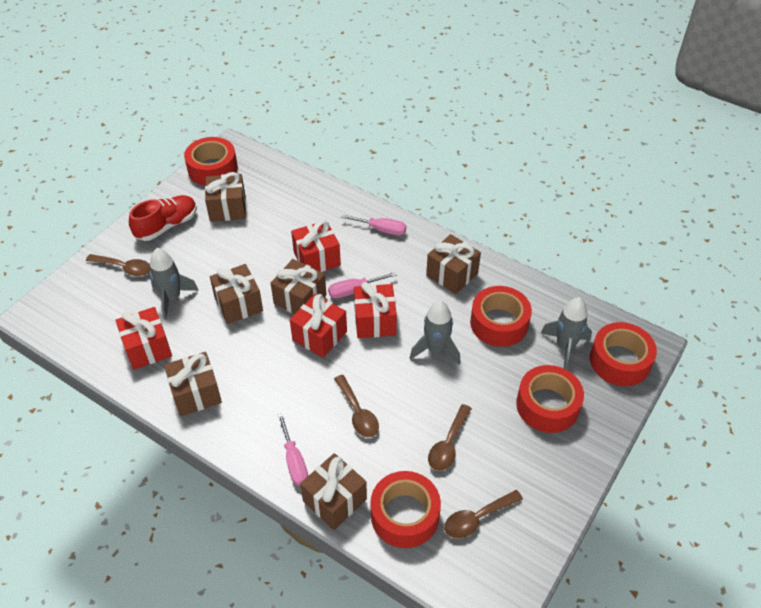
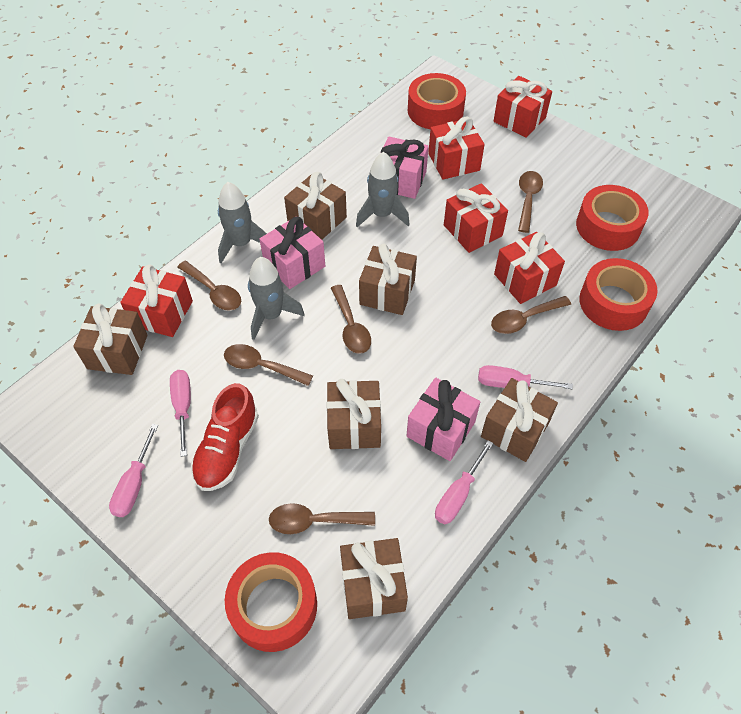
brown spoon: [86,254,151,276] [334,375,379,437] [428,404,472,471] [444,490,523,538] = 4 -> [177,261,241,311] [224,344,313,386] [269,503,375,534] [331,285,371,354] [491,296,571,334] [518,171,543,233] = 6
pink gift: none = 0 -> [259,217,325,289] [380,137,429,199] [406,377,480,461] = 3
pink screwdriver: [277,413,308,486] [328,272,397,299] [341,214,406,235] = 3 -> [109,424,158,517] [170,370,191,457] [435,440,494,524] [478,365,573,389] = 4
red gift: [115,307,172,370] [290,294,347,358] [291,220,341,272] [354,282,397,338] = 4 -> [120,264,193,337] [428,116,485,179] [444,183,508,253] [494,76,552,138] [494,232,565,304] = 5
red tape: [184,137,238,186] [371,471,441,548] [470,286,532,347] [516,365,584,433] [590,322,657,386] = 5 -> [225,552,317,652] [408,73,466,129] [576,185,649,251] [579,258,658,331] = 4

